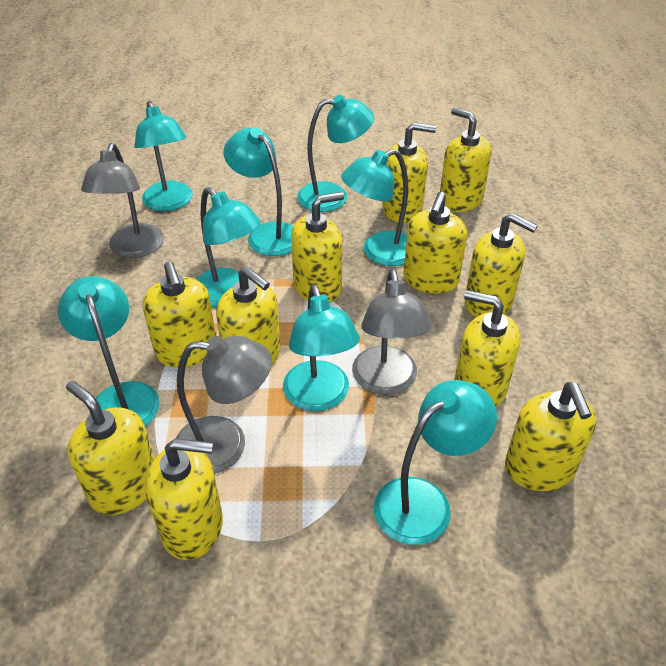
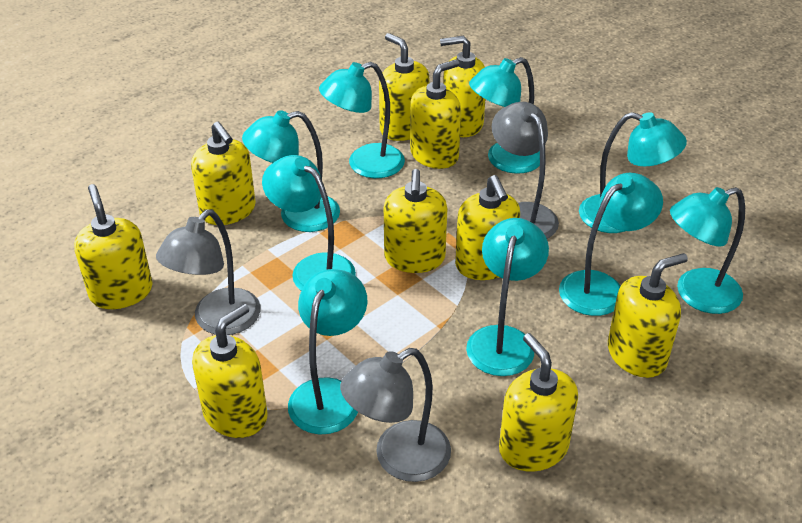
turquoise lamp: [58,276,160,426] [135,101,193,211] [196,187,261,307] [223,127,293,256] [283,285,360,411] [297,95,374,212] [341,149,408,266] [374,380,497,545] = 8 -> [242,110,340,232] [262,155,356,291] [288,269,367,435] [319,62,405,178] [466,218,549,376] [469,57,540,174] [559,173,663,316] [579,112,687,233] [670,187,745,314] = 9
yellow soap dispenser: [66,381,155,515] [143,261,216,367] [145,438,223,560] [216,267,281,364] [291,192,344,303] [382,122,436,223] [403,192,467,294] [440,108,491,212] [454,290,520,407] [465,213,538,317] [505,382,596,491] = 11 -> [74,184,153,309] [191,122,256,225] [192,304,268,438] [379,33,429,141] [384,169,447,273] [410,59,461,169] [440,36,485,137] [455,175,520,280] [499,333,578,472] [608,253,688,378] = 10

